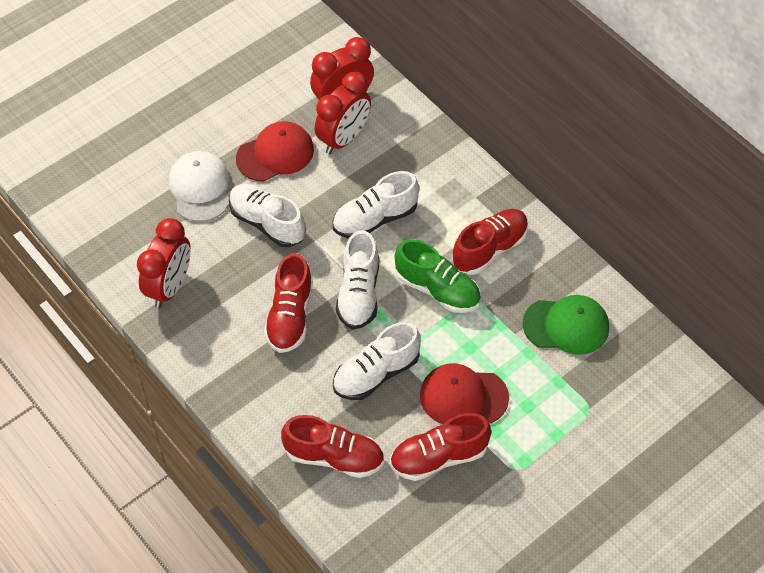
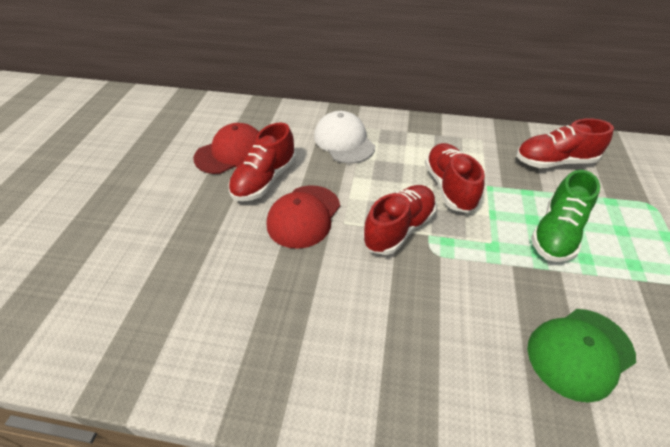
red clock: [137,218,191,308] [310,37,374,100] [315,72,371,154] = 3 -> none = 0
white shoe: [229,184,305,247] [333,171,419,239] [333,322,421,400] [336,230,379,329] = 4 -> none = 0

